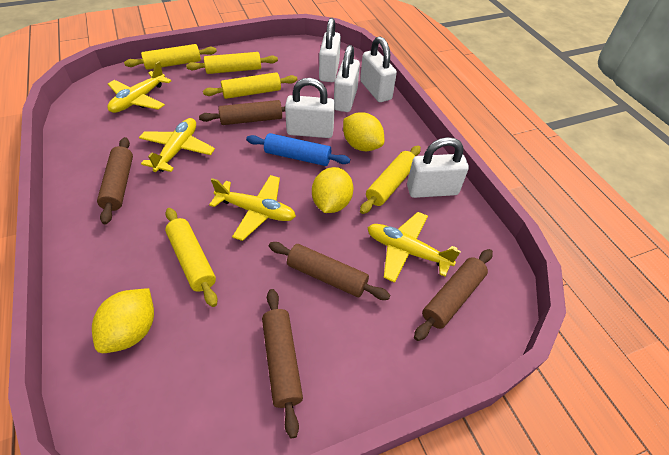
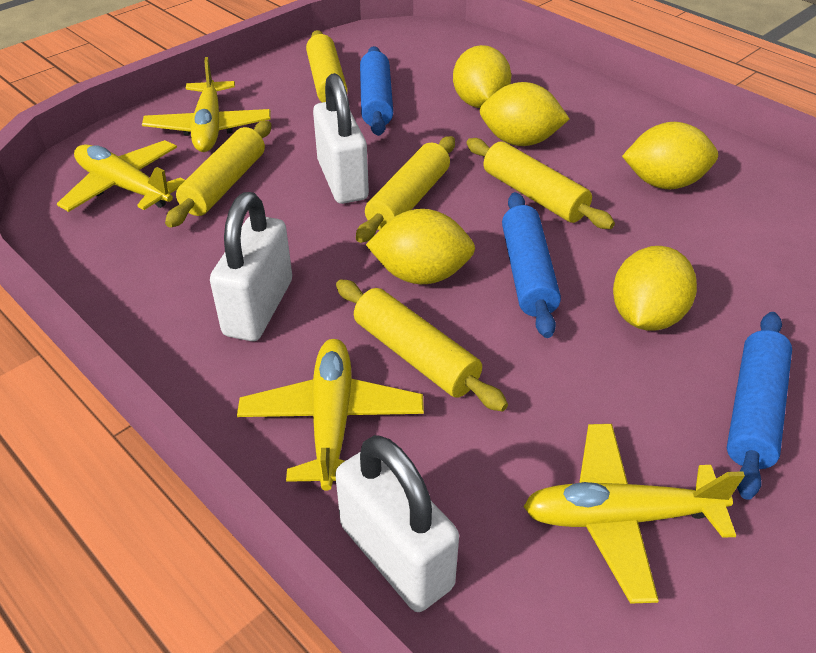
blue rolling pin: [246,133,350,166] = 1 -> [360,46,393,136] [502,192,561,338] [727,312,792,500] = 3
brown rolling pin: [97,137,133,225] [199,100,285,125] [262,289,303,438] [269,242,390,300] [414,249,493,341] = 5 -> none = 0
white padlock: [285,78,335,138] [319,18,341,82] [334,45,360,112] [360,36,397,102] [407,137,469,198] = 5 -> [210,192,292,341] [313,73,369,204] [335,435,459,612] = 3
yellow lemon: [92,288,154,353] [312,167,353,213] [343,112,384,151] = 3 -> [366,209,475,284] [453,45,511,108] [480,82,570,146] [613,246,697,331] [622,122,718,189] = 5

